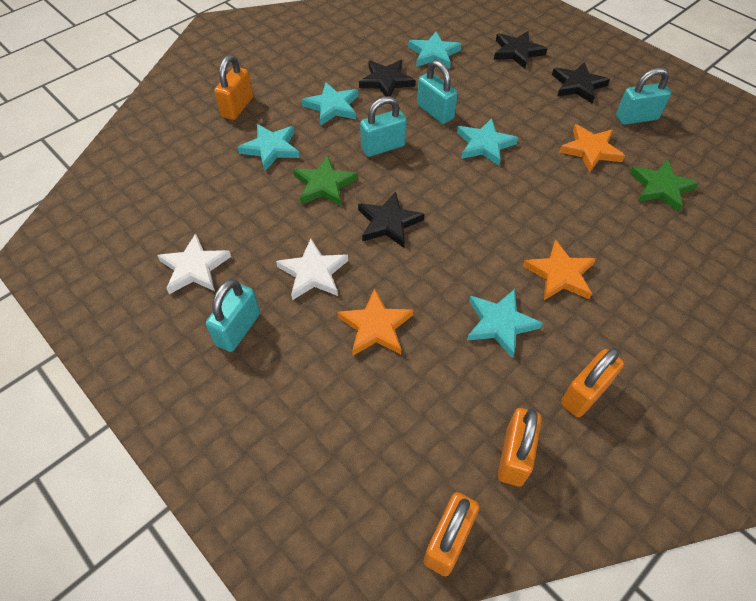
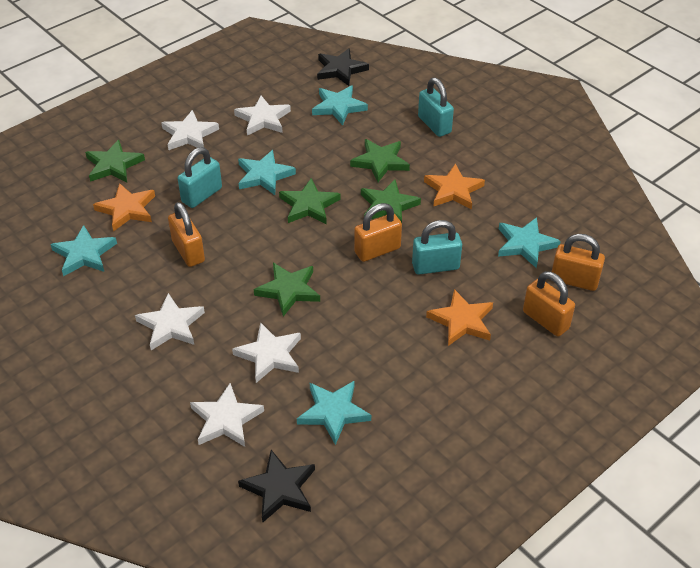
black star: [358,191,424,248] [359,60,415,97] [494,31,547,69] [552,62,610,104] = 4 -> [238,450,315,523] [317,48,369,86] = 2
green star: [293,156,357,206] [630,160,699,212] = 2 -> [85,139,145,183] [254,263,320,317] [279,178,340,224] [350,139,410,182] [361,180,421,223] = 5
turquoise padlock: [206,279,260,352] [360,96,407,157] [417,60,458,124] [616,68,671,125] = 4 -> [178,147,222,208] [412,220,462,275] [418,78,454,137] = 3
white star: [157,233,231,294] [276,239,348,300] = 2 -> [135,293,205,350] [161,110,219,150] [190,383,264,447] [232,322,301,383] [234,96,291,136] = 5

